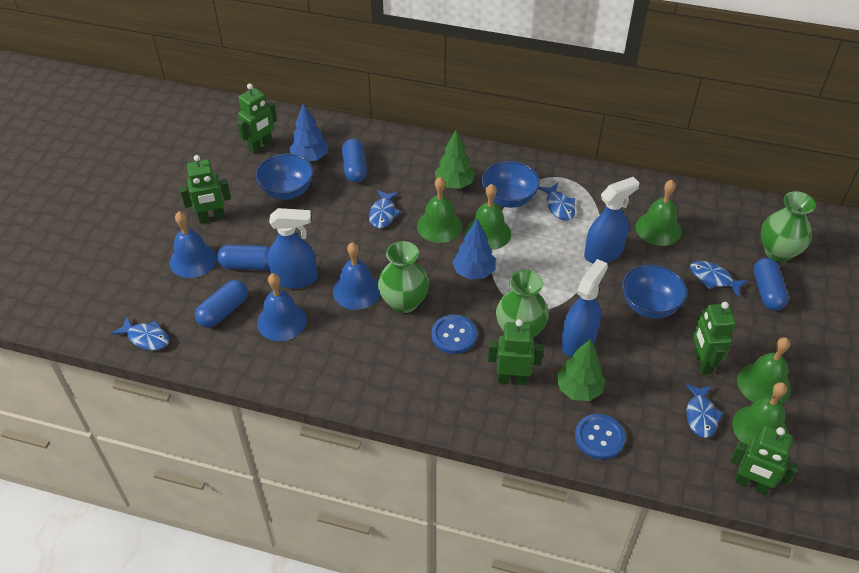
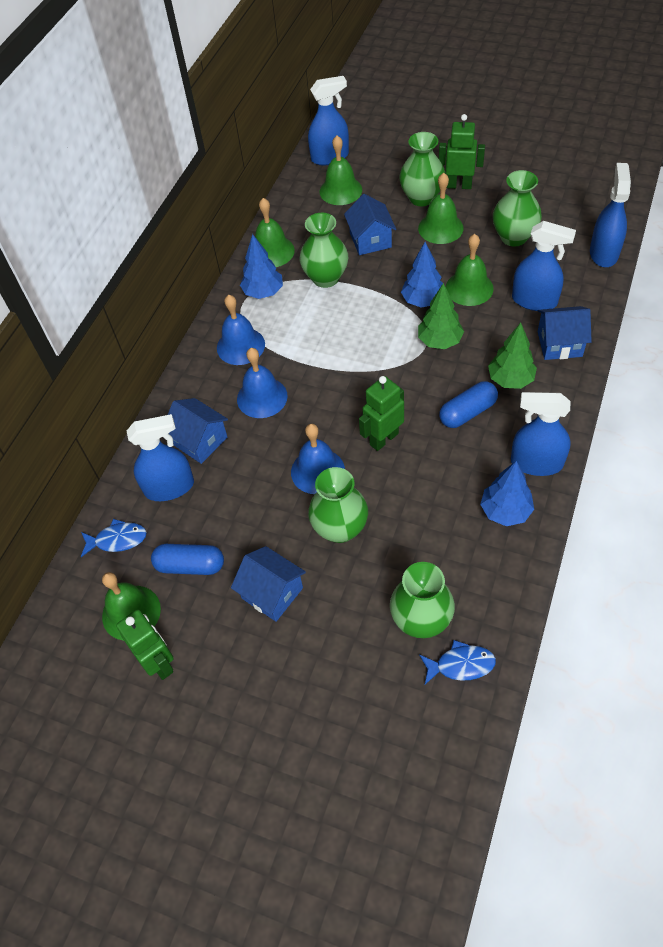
blue bowl: [255,154,313,200] [482,161,540,208] [622,264,687,319] = 3 -> none = 0
blue button: [431,315,477,354] [575,414,625,460] = 2 -> none = 0
blue capsule: [195,280,248,328] [217,245,270,270] [342,139,367,183] [753,258,789,311] = 4 -> [151,544,224,575] [439,381,498,428] = 2
blue fish: [111,316,169,350] [369,190,401,229] [539,183,575,221] [685,383,723,438] [690,261,748,297] = 5 -> [81,519,147,557] [419,640,496,684] = 2
blue house: none = 0 -> [168,398,228,464] [231,546,306,622] [344,194,396,255] [538,306,592,360] = 4
blue spray bottle: [268,208,317,289] [561,259,608,357] [584,177,640,264] = 3 -> [127,414,194,501] [308,76,349,166] [511,392,571,476] [512,221,576,311] [590,163,631,267] = 5
blue tree: [289,104,328,161] [452,219,496,280] = 2 -> [240,234,283,299] [401,242,443,308] [480,461,534,526] = 3
green robot: [180,155,231,224] [237,83,277,154] [488,319,544,385] [693,302,736,375] [730,426,798,495] = 5 -> [116,610,174,680] [359,376,404,451] [439,114,485,189] = 3
green vase: [378,241,429,313] [496,270,549,338] [761,191,816,262] = 3 -> [300,213,348,288] [308,467,368,543] [390,562,455,638] [399,132,445,206] [493,170,542,247] = 5

